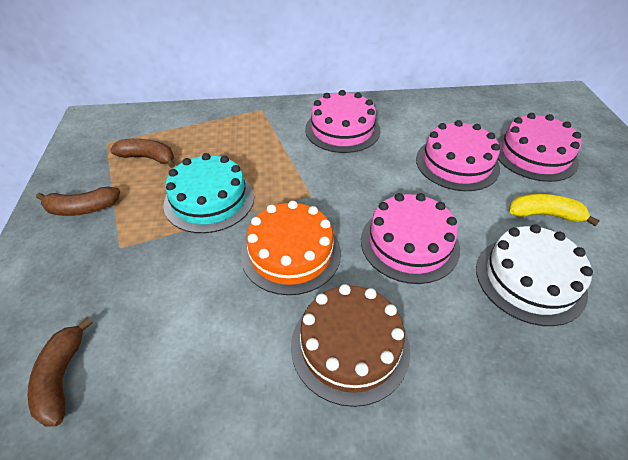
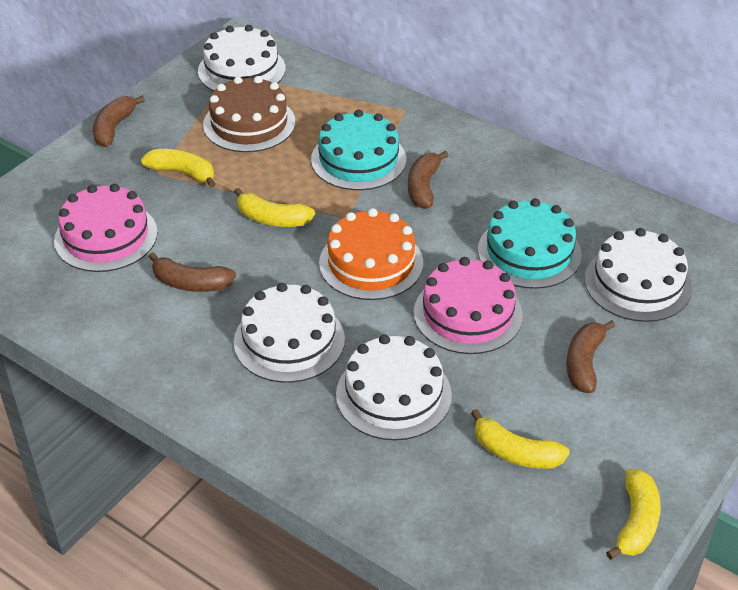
brown banana: [27,317,93,427] [36,187,120,216] [110,138,175,168] = 3 -> [93,96,145,147] [148,252,236,292] [408,151,449,209] [566,320,615,393] = 4
pink cake: [305,90,380,153] [361,193,460,284] [416,120,500,191] [497,113,582,182] = 4 -> [54,184,158,272] [414,257,523,354] = 2
turquoise cake: [163,153,254,233] = 1 -> [311,110,406,190] [478,198,582,289] = 2
white cake: [476,224,593,326] = 1 -> [198,25,286,91] [234,283,345,383] [336,334,452,440] [585,228,692,322] = 4
yellow banana: [509,194,600,226] = 1 -> [141,149,215,188] [234,188,315,227] [471,409,570,469] [606,469,661,560] = 4

